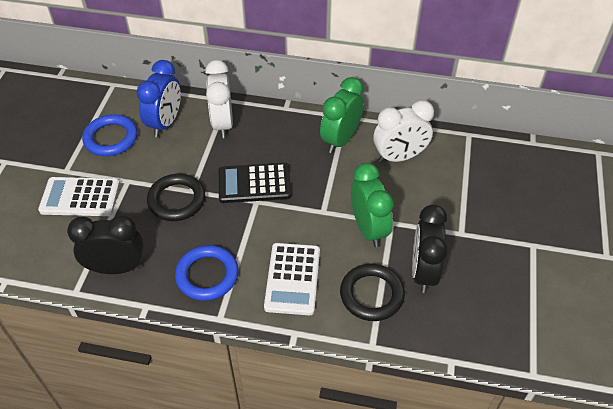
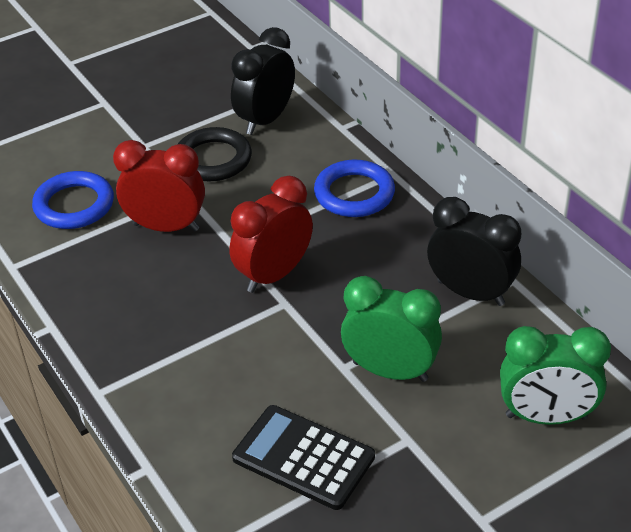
black ring: [147,174,206,221] [340,264,405,321] = 2 -> [178,127,252,181] = 1
blue clock: [137,60,181,137] = 1 -> none = 0
red clock: none = 0 -> [113,140,205,232] [229,176,313,293] = 2
white calculator: [38,177,120,216] [264,243,320,315] = 2 -> none = 0
white clock: [205,60,233,138] [374,100,434,163] = 2 -> none = 0

